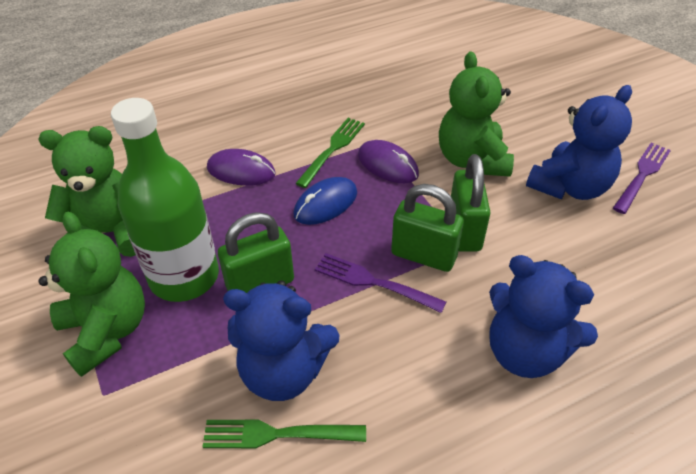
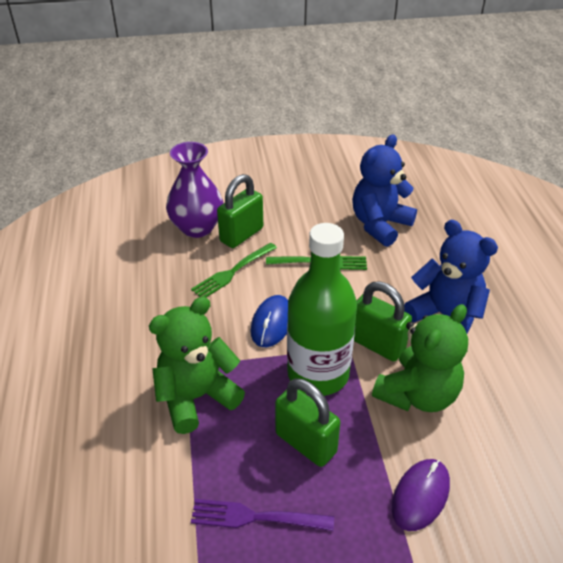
blue teddy bear: [223,280,339,401] [489,255,598,378] [526,85,632,200] = 3 -> [352,134,417,247] [404,220,498,334] = 2
green teddy bear: [38,126,136,257] [38,212,145,377] [439,51,514,177] = 3 -> [149,297,245,434] [372,304,468,412] = 2
purple fork: [315,253,446,313] [613,143,671,214] = 2 -> [191,499,334,531] = 1
purple mouse: [207,149,276,186] [358,140,419,183] = 2 -> [391,459,450,531] = 1
purple vase: none = 0 -> [166,142,224,238] = 1

